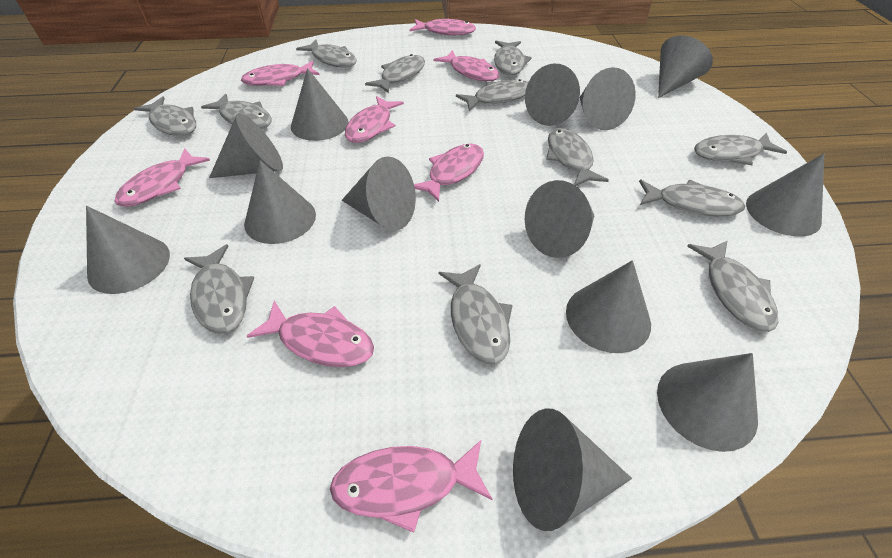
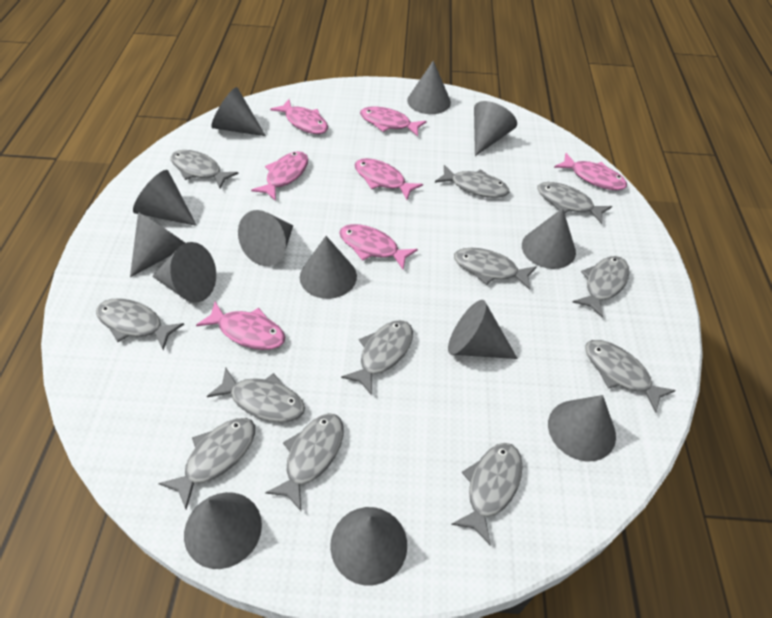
pink fish: [114,148,210,207] [241,61,319,86] [247,300,374,367] [330,439,492,533] [345,96,404,143] [409,18,476,35] [414,144,484,202] [434,50,499,81] = 8 -> [196,302,286,350] [251,151,308,201] [270,99,328,134] [339,224,418,269] [355,158,423,200] [360,106,427,136] [554,153,627,190] = 7

